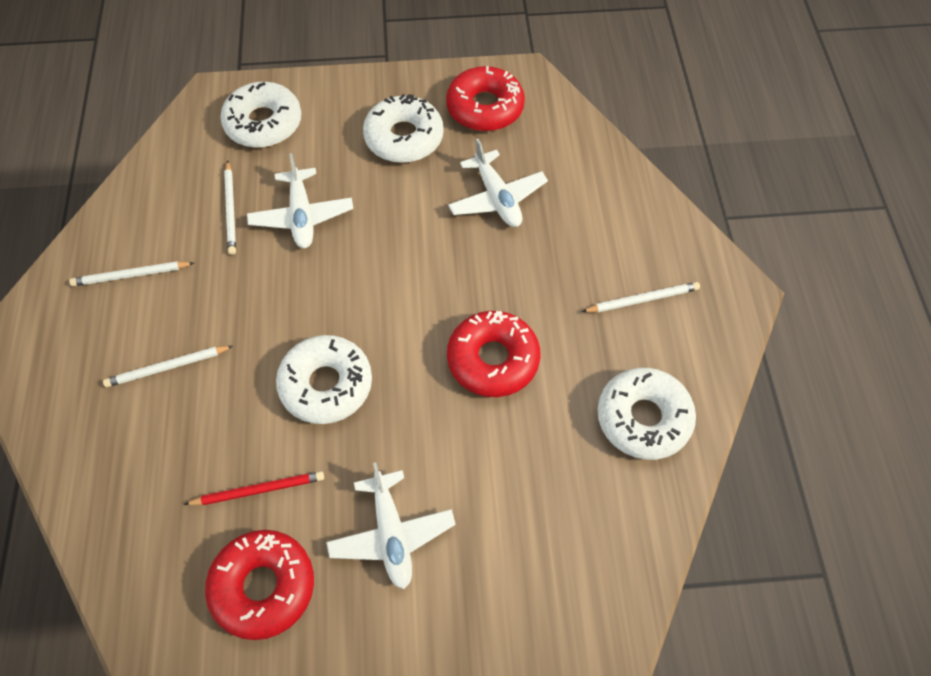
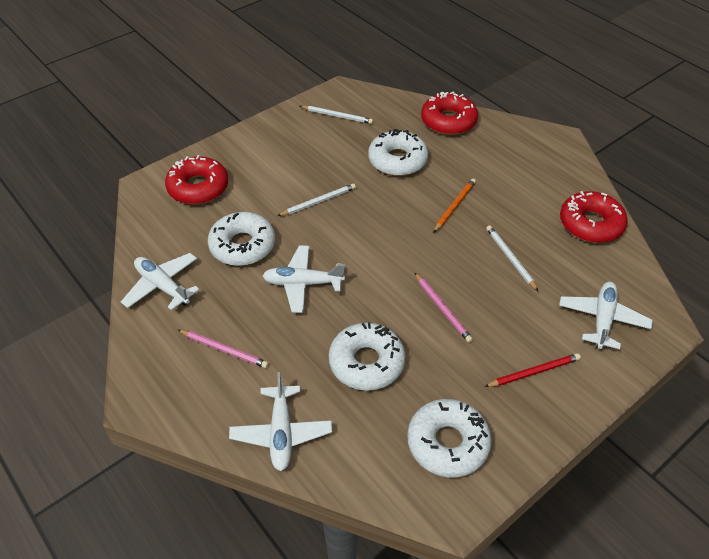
orange pencil: none = 0 -> [433,179,476,233] = 1
pink pencil: none = 0 -> [178,330,269,368] [415,273,473,343] = 2
white pencil: [69,261,194,286] [103,346,233,387] [224,161,236,255] [581,282,700,312] = 4 -> [278,183,356,216] [300,106,373,124] [486,225,539,292] = 3
white plane: [247,153,353,248] [326,462,456,589] [448,139,548,227] = 3 -> [121,253,199,311] [229,372,332,471] [263,245,345,313] [559,282,653,349] = 4

